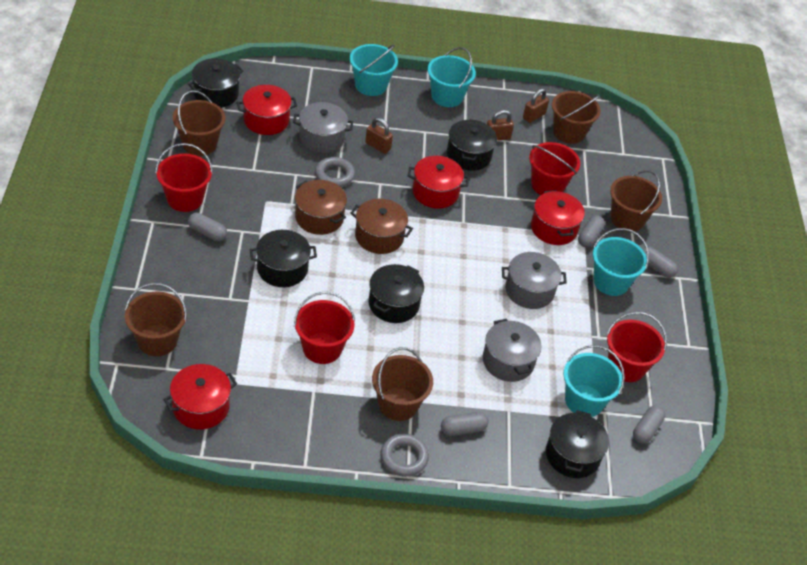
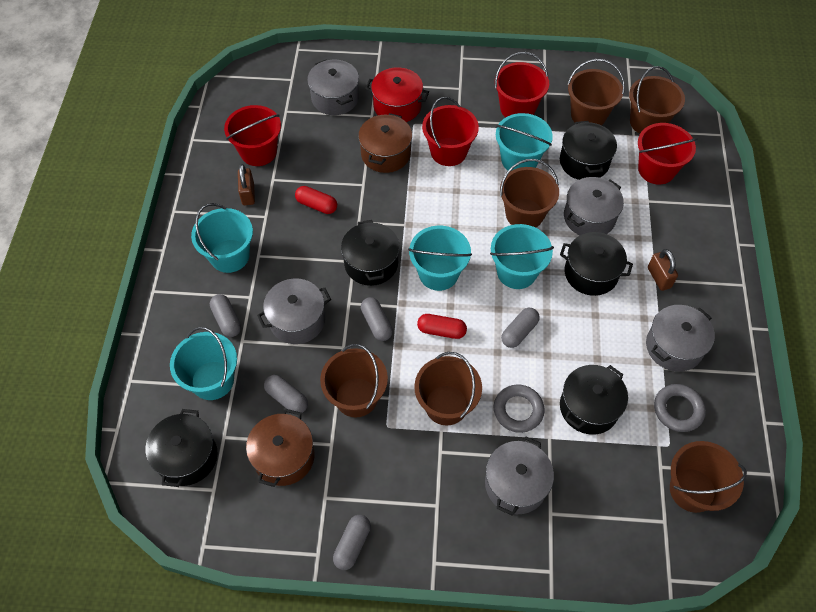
brown bucket: [125,283,187,356] [173,90,225,156] [372,347,433,421] [552,91,601,144] [610,170,662,232] = 5 -> [320,344,388,417] [414,352,482,425] [500,159,559,228] [567,59,625,125] [629,66,685,134] [670,441,747,513] = 6
brown padlock: [365,117,393,154] [487,110,514,141] [523,88,549,123] = 3 -> [238,164,255,205] [648,249,678,291] = 2
grey pot: [293,102,353,153] [483,319,542,382] [502,252,567,309] = 3 -> [257,278,331,344] [307,60,359,115] [485,436,554,516] [564,177,624,235] [646,305,715,372] = 5
red capsule: none = 0 -> [295,186,337,214] [417,314,467,339] = 2
red pot: [163,364,237,429] [237,85,297,135] [408,156,469,209] [531,190,585,245] = 4 -> [365,67,429,122] = 1
turquoise bucket: [350,44,398,96] [428,47,476,107] [564,345,625,417] [593,228,649,296] = 4 -> [170,327,237,400] [191,203,253,273] [408,226,472,291] [490,224,554,289] [496,113,553,170] = 5

